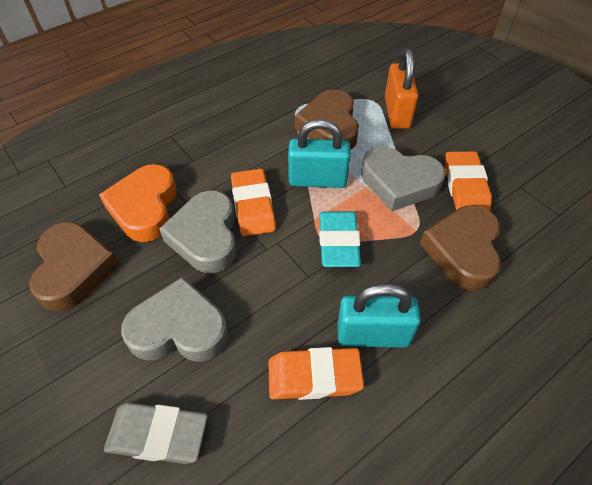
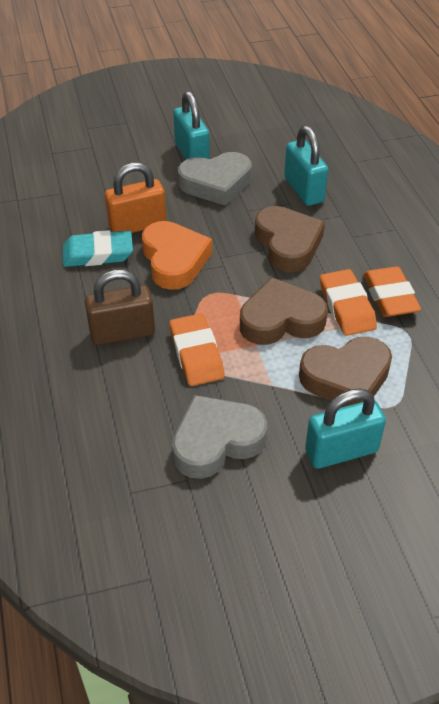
brown padlock: none = 0 -> [85,270,155,345] = 1
grey eraser: [104,403,208,464] = 1 -> none = 0
grey heart: [121,277,228,362] [159,190,237,273] [361,146,445,211] = 3 -> [172,395,267,479] [178,152,252,206] = 2
turquoise padlock: [288,119,351,188] [337,283,421,348] = 2 -> [173,91,210,160] [284,126,328,206] [305,388,386,469] = 3

